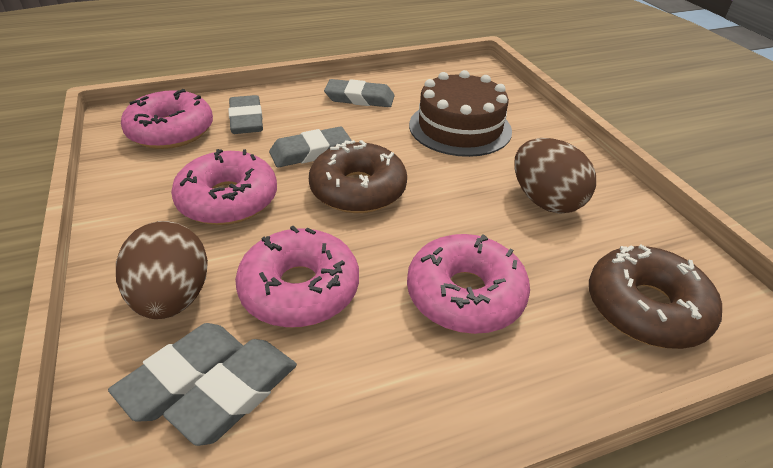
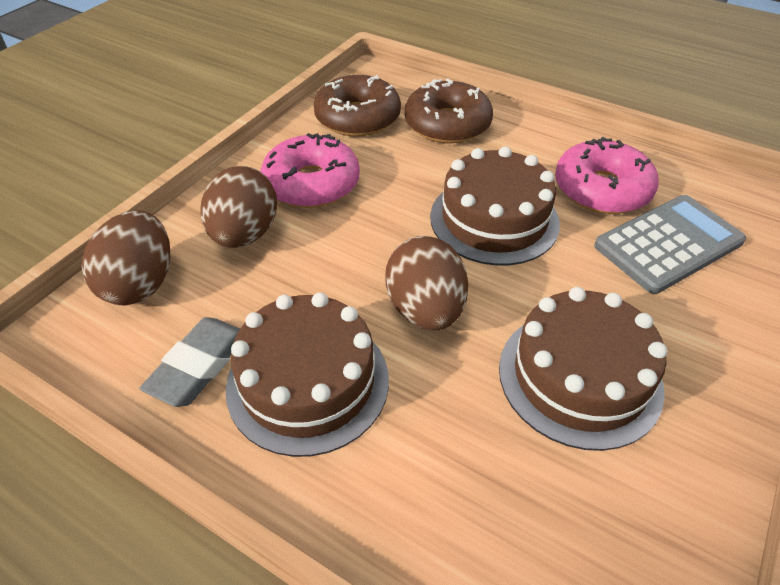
brown cake: [409,70,512,157] = 1 -> [226,292,389,457] [430,146,560,265] [499,287,667,451] = 3
brown egg: [116,221,208,319] [514,138,596,213] = 2 -> [81,210,170,305] [200,166,277,248] [385,236,468,330] = 3
grey calculator: none = 0 -> [594,195,746,294] = 1
grey eraser: [108,323,243,422] [163,339,297,446] [229,95,263,134] [269,126,352,168] [324,79,395,107] = 5 -> [140,317,240,407] = 1
pink donut: [121,89,213,149] [171,149,277,225] [235,226,359,327] [407,234,530,334] = 4 -> [261,133,360,208] [555,137,659,214] = 2

